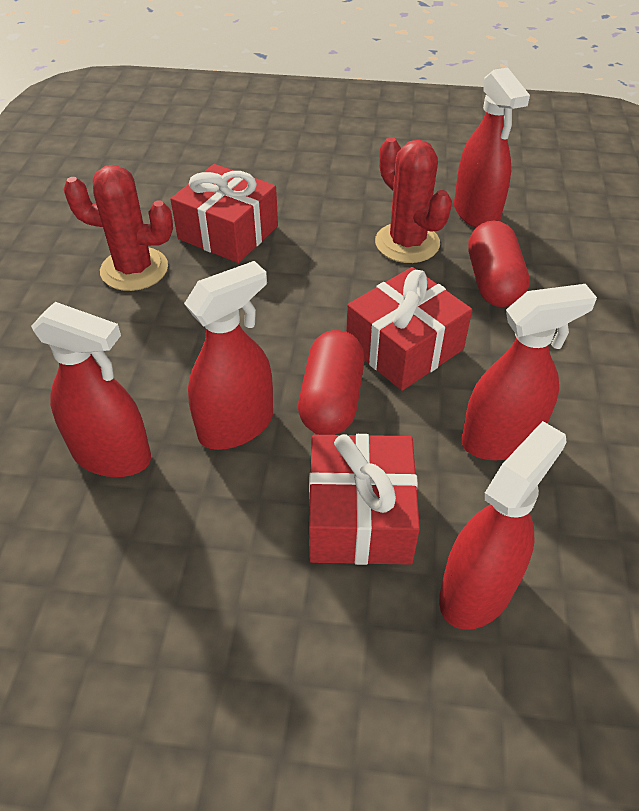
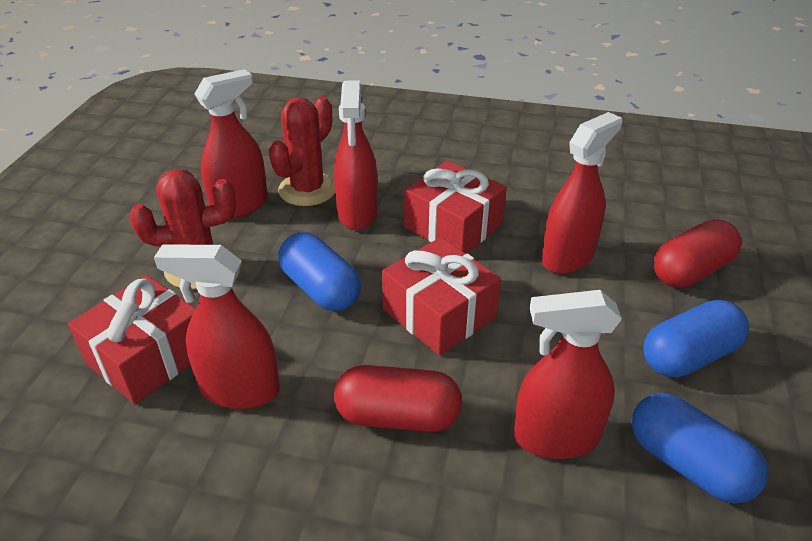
blue capsule: none = 0 -> [278,233,361,311] [631,393,768,504] [644,300,749,377] = 3

